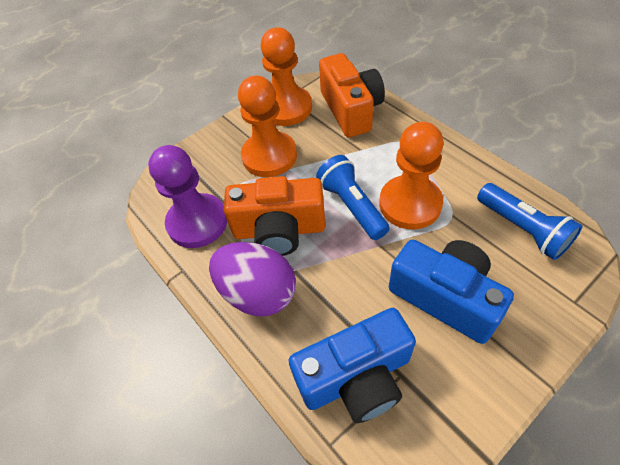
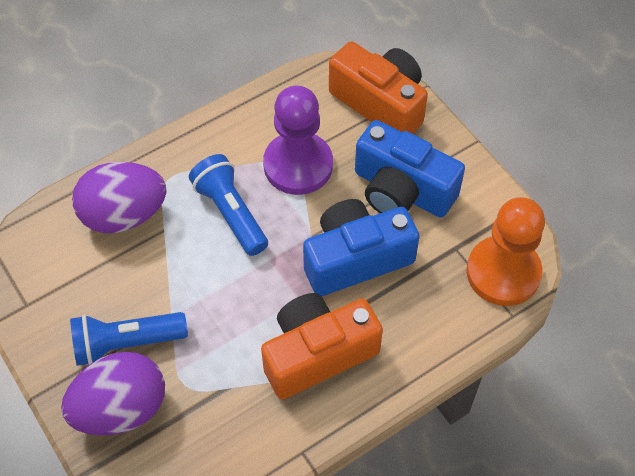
orange pawn: [238,76,297,177] [261,27,312,126] [379,122,443,230] = 3 -> [466,197,545,306] = 1
purple egg: [209,242,296,316] = 1 -> [61,352,165,436] [72,162,166,233] = 2

